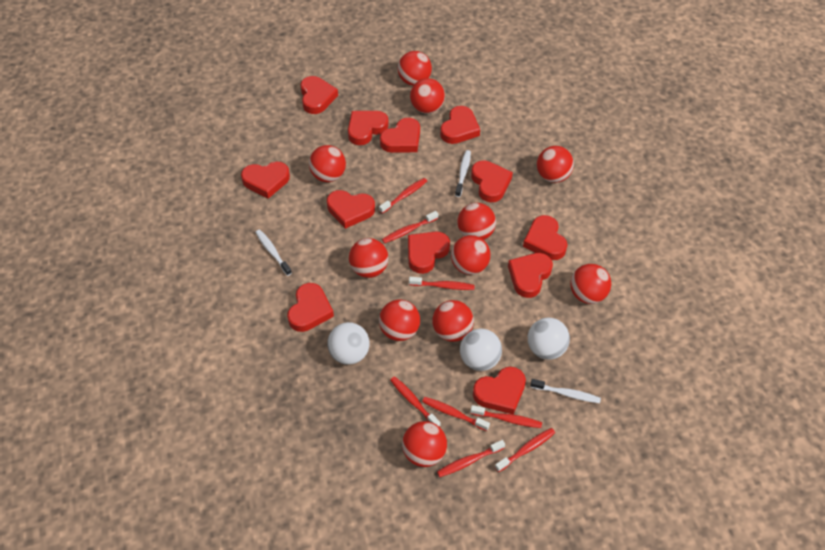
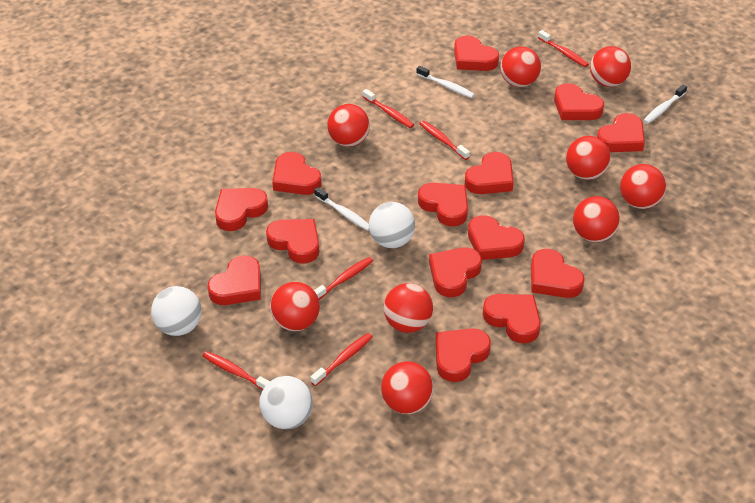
red ball: [309,145,346,182] [349,238,388,278] [379,299,420,341] [398,51,432,85] [402,421,447,467] [410,78,445,114] [432,300,474,342] [451,235,490,275] [457,203,496,240] [537,146,574,183] [570,264,611,304] = 11 -> [270,282,320,331] [327,104,370,147] [381,361,434,414] [384,283,433,333] [500,46,541,87] [566,136,611,180] [573,196,620,242] [590,46,631,87] [620,164,666,209] = 9
red heart: [241,162,290,199] [287,283,334,332] [300,76,338,114] [327,190,375,229] [348,111,389,145] [380,118,420,153] [408,232,450,274] [440,106,480,144] [471,160,513,202] [473,367,526,415] [508,253,553,298] [523,215,567,260] = 12 -> [207,256,261,305] [215,188,268,231] [266,219,319,264] [272,152,321,195] [418,183,468,227] [429,247,482,297] [435,328,491,382] [454,35,499,71] [465,152,514,194] [468,215,525,260] [483,294,541,343] [531,249,585,298] [554,83,604,120] [597,113,645,152] = 14
red toothbrush: [379,178,427,214] [382,211,438,244] [390,376,441,427] [409,277,475,290] [422,397,490,431] [437,440,505,477] [470,405,542,428] [495,428,555,472] = 8 -> [203,351,270,390] [310,333,373,386] [314,257,373,300] [363,89,414,128] [419,120,470,160] [538,30,589,67] = 6

